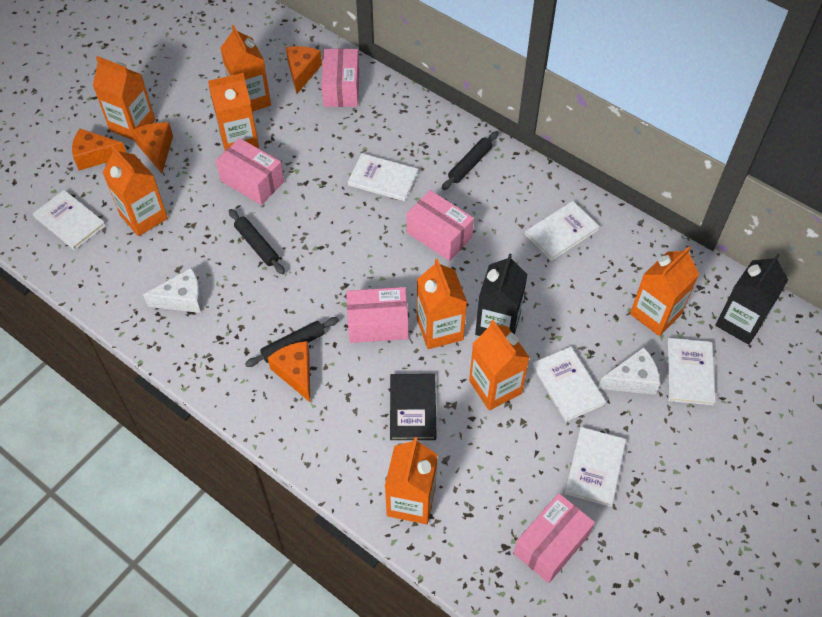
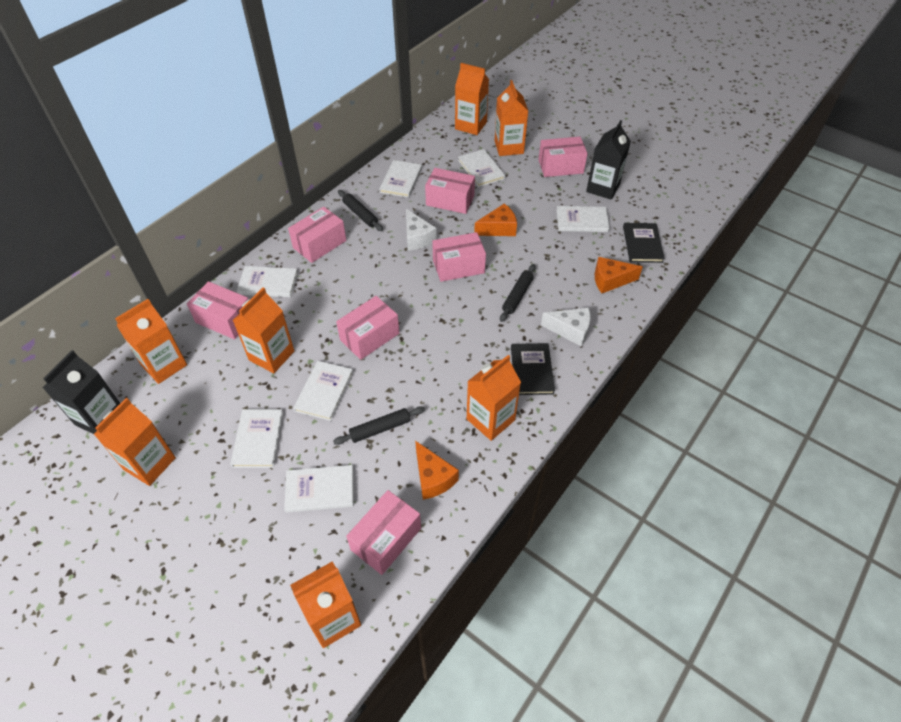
black book: [390,374,437,440] = 1 -> [511,343,555,395] [623,223,665,263] = 2
orange carton: [93,56,155,141] [102,146,168,236] [208,73,259,151] [220,25,271,112] [385,437,438,524] [417,259,467,349] [469,320,530,410] [630,246,699,336] = 8 -> [94,398,176,486] [115,299,187,384] [233,287,294,373] [290,562,361,648] [455,63,489,135] [467,355,521,441] [495,80,528,156] = 7
orange cheese: [72,129,126,171] [132,122,173,173] [268,341,310,402] [286,46,322,94] = 4 -> [415,441,459,500] [474,204,517,236] [595,257,643,293] = 3
pink box: [216,138,284,205] [321,49,359,107] [346,287,409,343] [407,190,474,261] [514,493,595,583] = 5 -> [187,281,248,340] [288,207,346,263] [336,296,399,360] [346,490,421,575] [425,168,475,214] [432,232,486,282] [538,137,588,177] = 7
white book: [33,190,106,250] [348,153,418,201] [525,201,600,261] [532,347,606,422] [565,427,626,507] [667,338,715,405] = 6 -> [230,409,283,468] [236,266,298,297] [284,465,354,513] [293,361,353,421] [379,160,422,198] [458,149,505,187] [557,206,610,232] = 7

